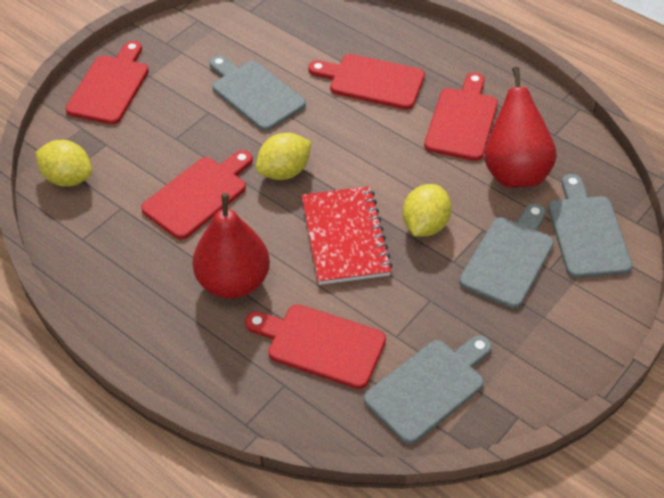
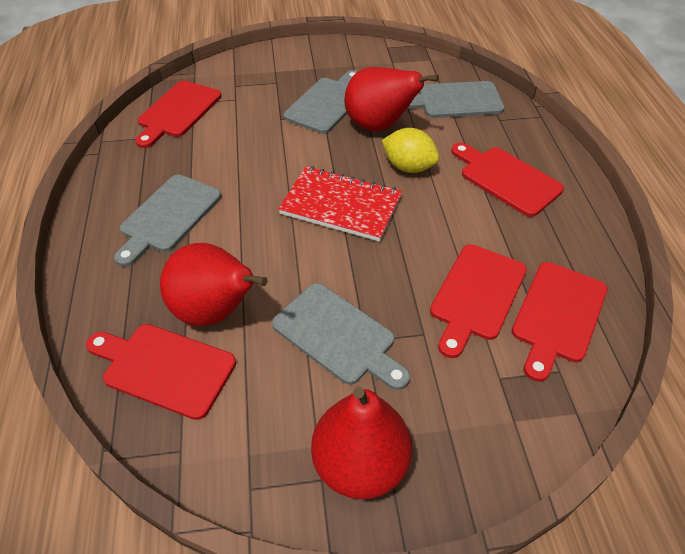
red pear: [192,193,270,299] [485,67,557,187] = 2 -> [160,243,267,326] [311,387,412,499] [344,67,439,131] = 3
yellow lemon: [35,140,92,187] [256,133,312,180] [403,184,451,237] = 3 -> [382,128,439,173] = 1

